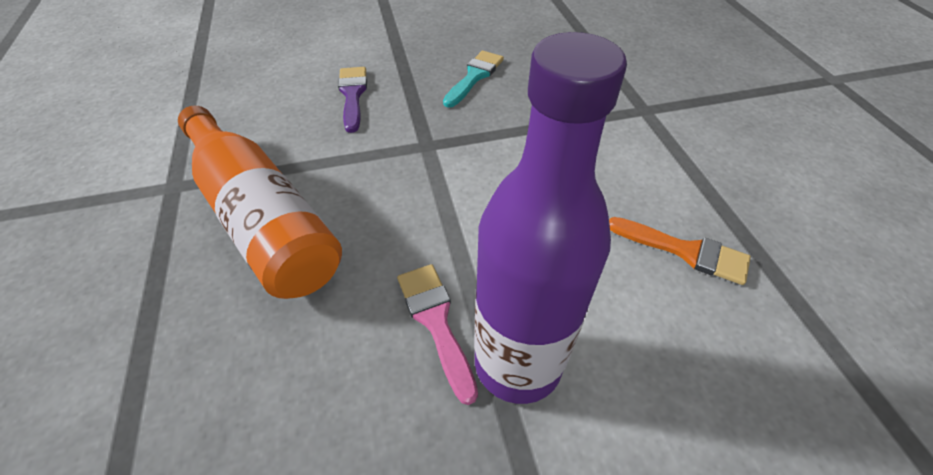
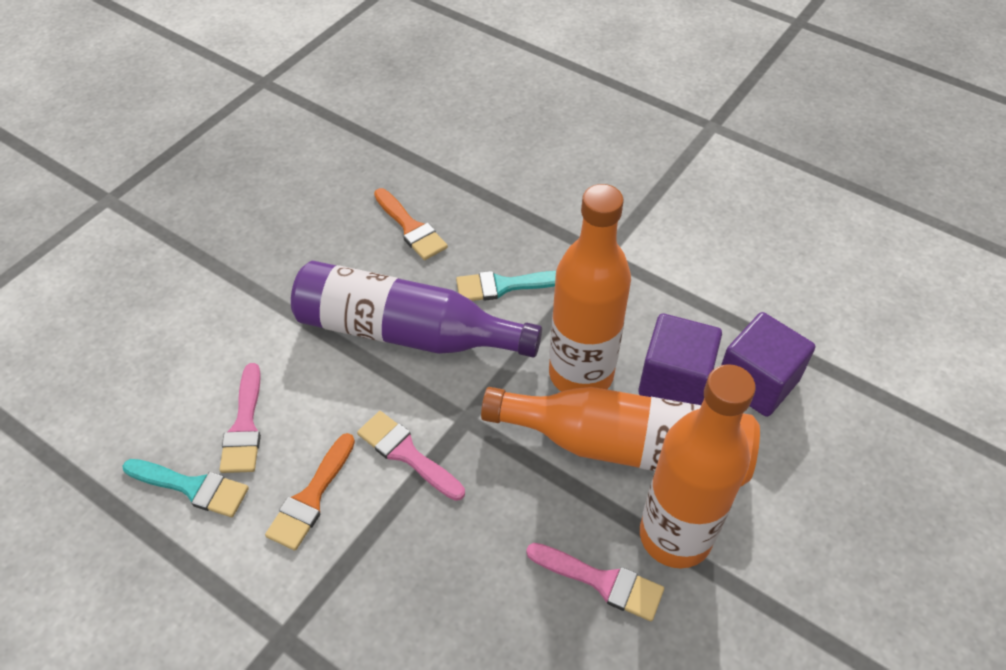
orange bottle: [178,106,342,299] = 1 -> [481,387,760,486] [549,184,631,392] [640,364,756,568] = 3
orange brush: [609,217,751,285] = 1 -> [265,433,355,551] [374,188,448,260] = 2
pink brush: [397,264,478,405] = 1 -> [219,363,261,473] [357,411,465,501] [526,543,664,621] = 3
purple brush: [338,67,367,133] = 1 -> none = 0
purple cube: none = 0 -> [638,313,722,405] [721,312,815,417] = 2
turquoise brush: [443,51,504,108] = 1 -> [122,459,249,517] [456,271,556,301] = 2

